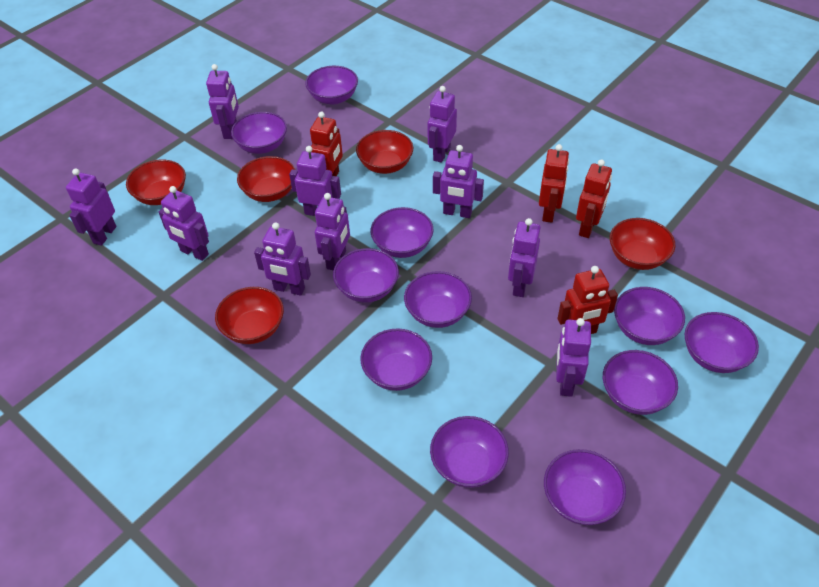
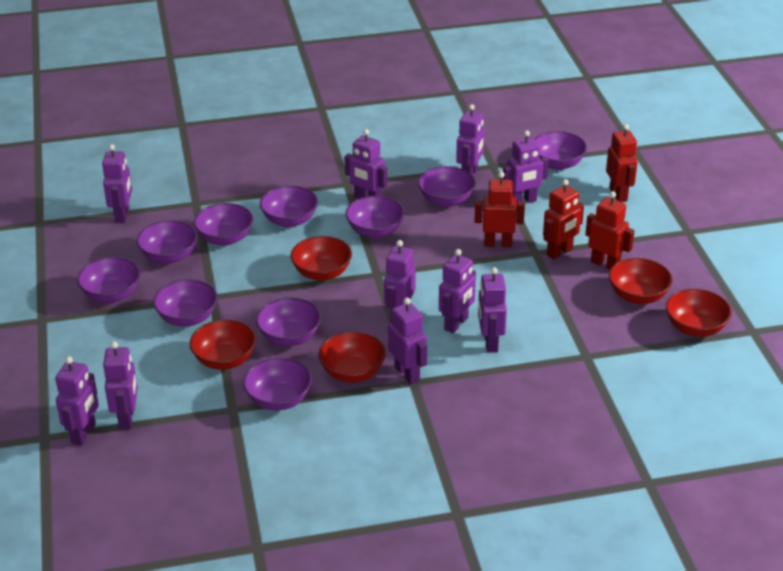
purple bowl: [231,112,287,154] [305,66,358,105] [333,248,399,303] [360,328,432,391] [371,207,433,258] [404,271,472,328] [430,416,509,488] [544,449,626,525] [603,350,678,415] [614,287,685,345] [685,312,759,373] = 11 -> [77,257,140,303] [137,220,197,264] [153,279,217,327] [194,203,253,246] [243,358,312,411] [256,298,321,346] [260,185,318,227] [345,196,404,238] [418,166,475,207] [534,131,587,170] = 10

